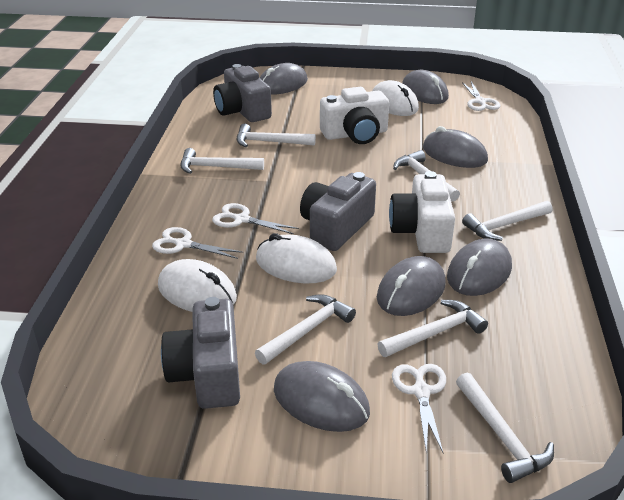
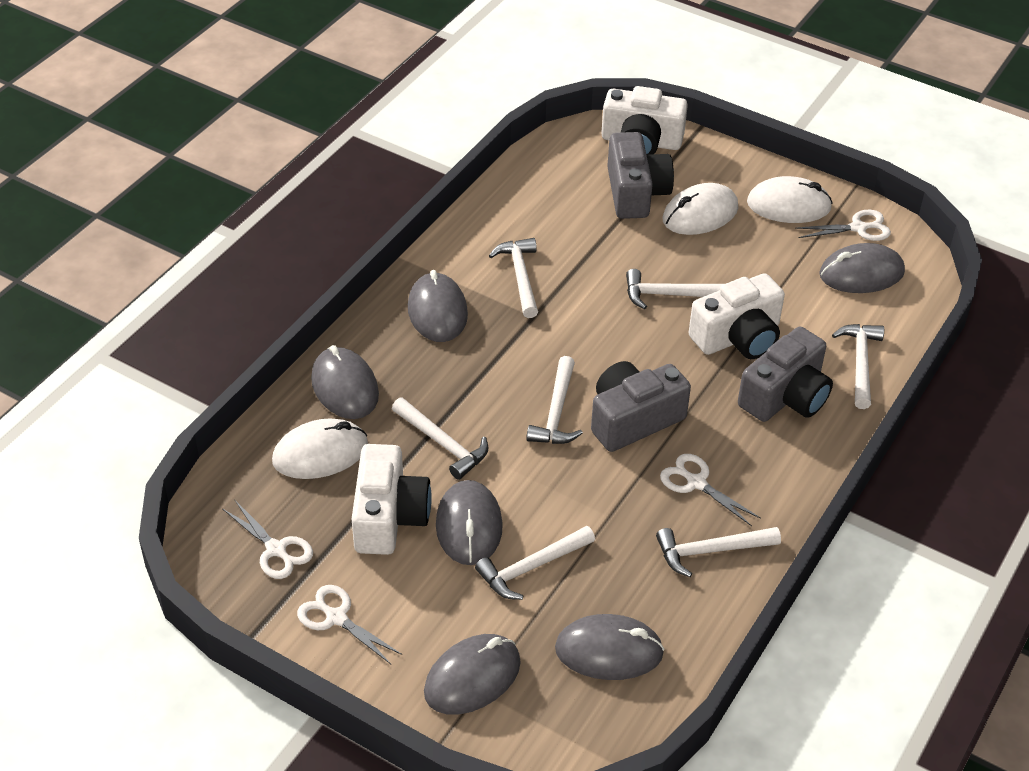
white camera: [320,87,389,144] [389,171,455,253] = 2 -> [352,444,432,555] [601,86,688,155] [689,273,785,359] = 3

